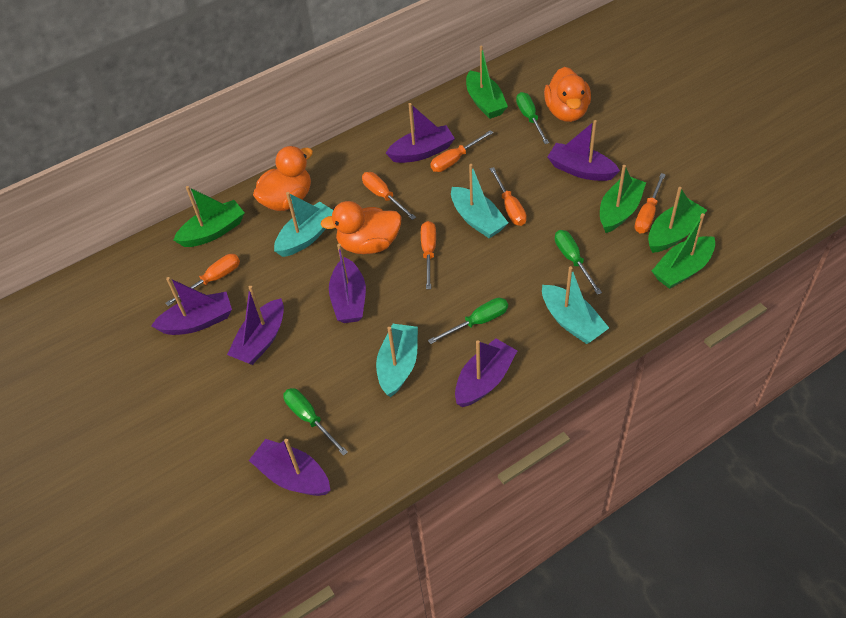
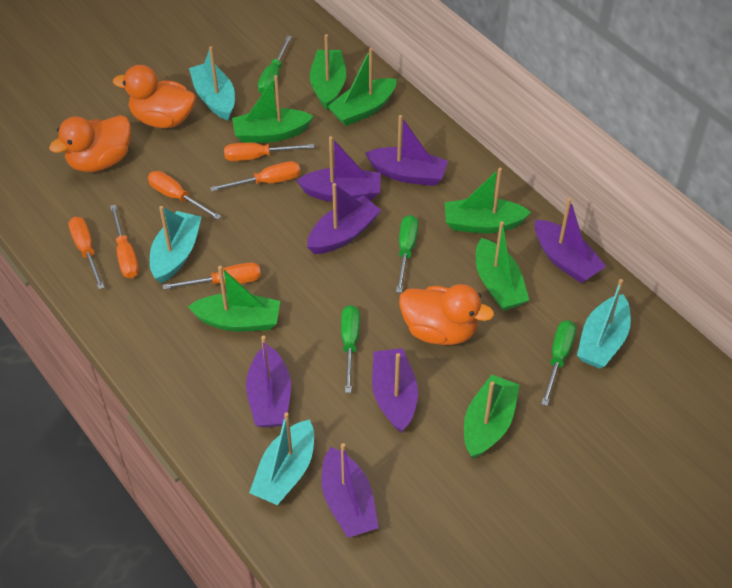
green boat: [173,186,245,247] [466,46,508,119] [600,165,646,233] [648,187,707,253] [652,213,715,289] = 5 -> [188,266,280,332] [232,75,313,143] [310,34,346,110] [327,48,397,126] [445,168,531,233] [464,375,520,459] [476,221,529,311] = 7

